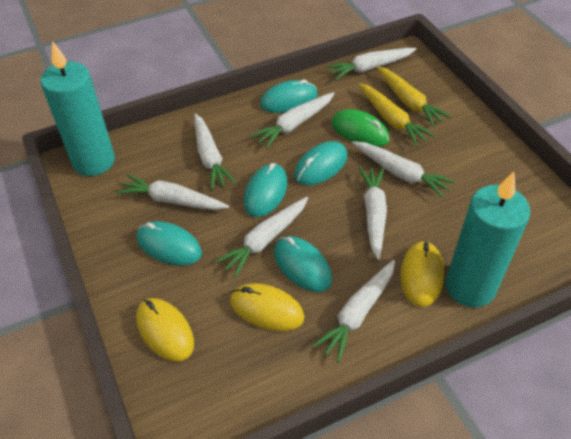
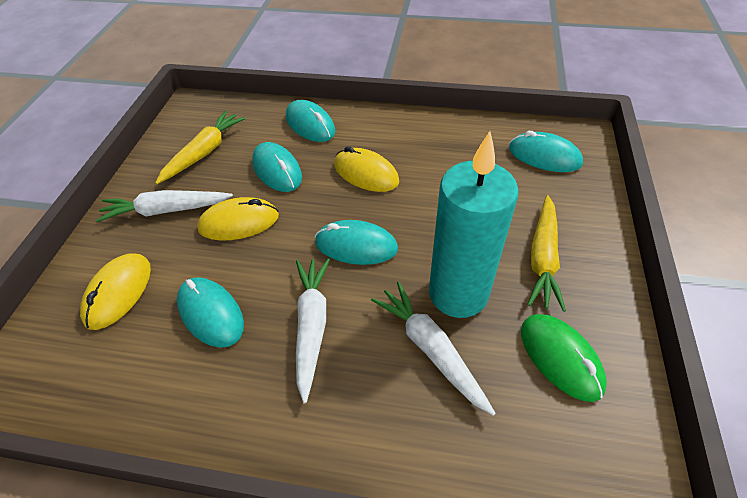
turquoise candle: [40,41,115,176] [446,171,530,307] = 2 -> [429,131,519,318] = 1
white carrot: [116,174,229,210] [194,113,236,190] [215,197,308,278] [251,92,335,148] [312,260,395,362] [326,48,416,80] [352,141,455,198] [358,167,387,260] = 8 -> [96,190,233,222] [296,258,330,403] [371,282,496,416] = 3

